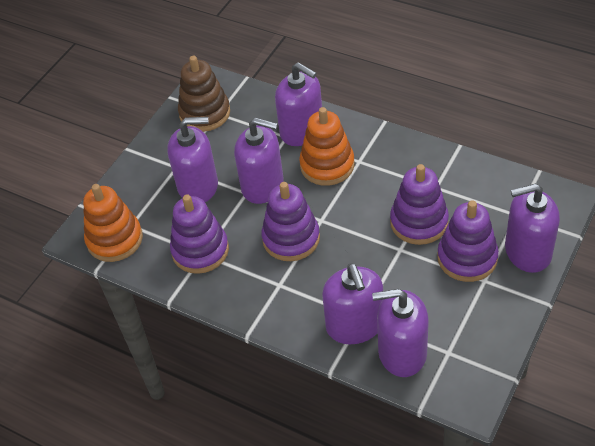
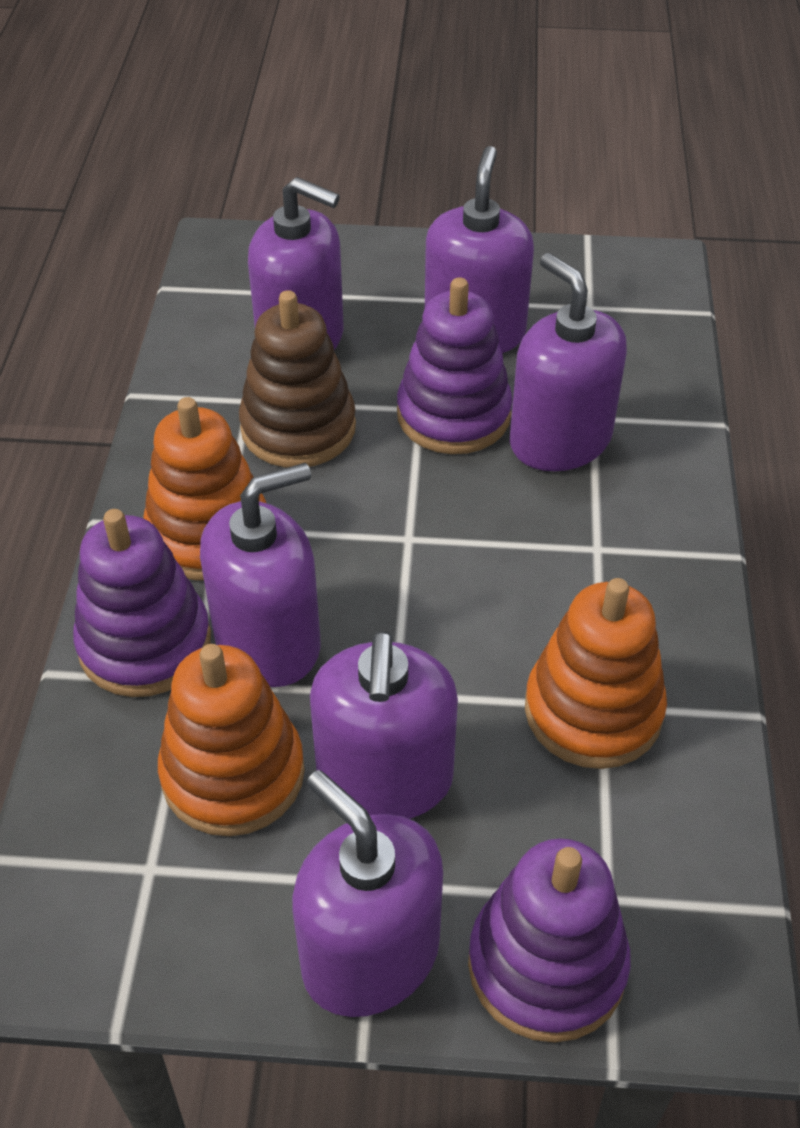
orange stacking toy: [83,184,143,262] [299,107,355,186] = 2 -> [143,397,266,581] [158,644,305,836] [525,578,667,769] = 3
purple stacking toy: [170,195,229,274] [261,182,320,261] [390,164,449,245] [437,200,499,282] = 4 -> [73,509,211,697] [397,277,512,454] [468,838,631,1043] = 3

